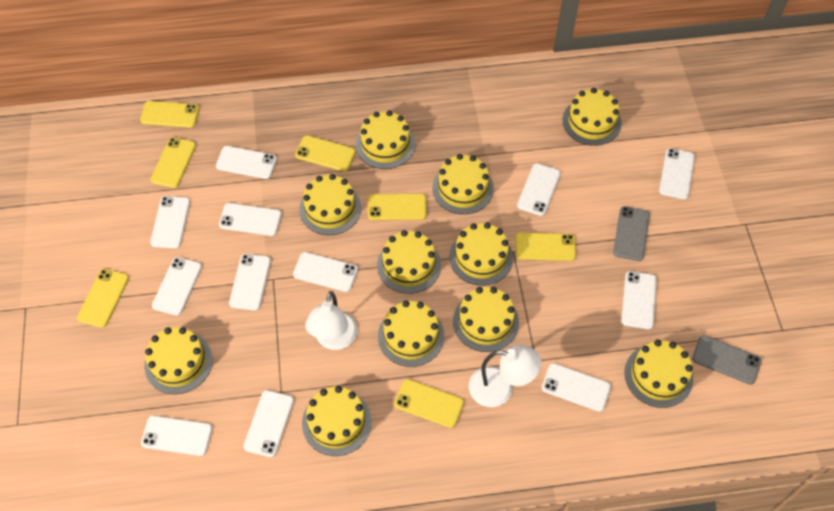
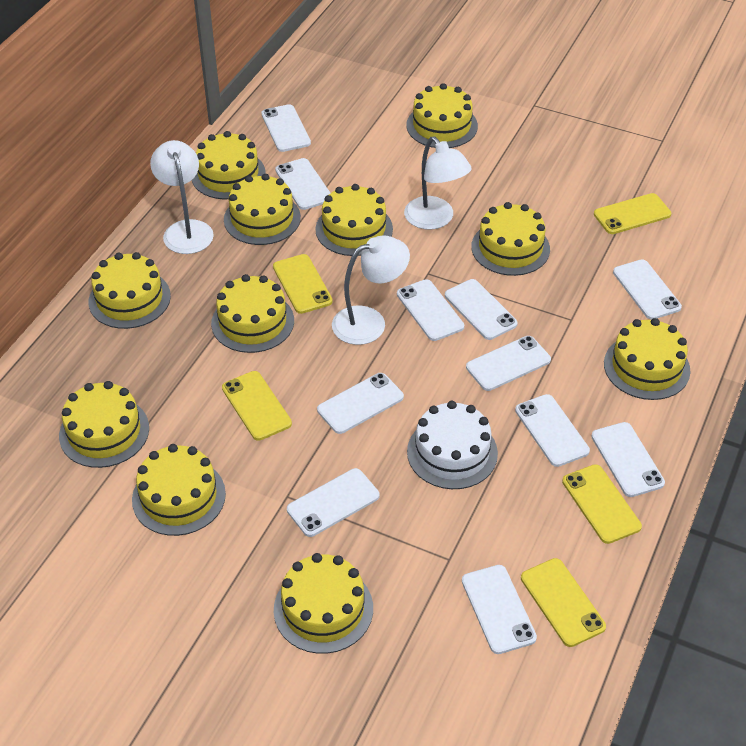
grey phone: [613,206,650,261] [692,335,761,385] = 2 -> none = 0
white cake: none = 0 -> [407,401,498,489] = 1
white lamp: [305,291,358,350] [469,345,541,407] = 2 -> [150,140,214,254] [332,236,410,345] [404,137,472,230] = 3
white phone: [141,415,212,456] [150,196,190,248] [152,257,202,316] [216,146,277,179] [219,203,282,236] [229,254,271,311] [243,390,294,457] [293,252,358,292] [517,163,561,216] [542,363,611,412] [621,271,657,330] [659,148,695,200] = 12 -> [261,104,311,152] [275,158,330,210] [287,468,379,537] [317,373,404,434] [397,279,464,341] [445,279,518,340] [462,565,537,654] [466,336,551,391] [515,394,590,467] [591,422,665,497] [613,259,682,320] = 11
yellow phone: [77,269,129,328] [140,101,199,128] [150,137,196,188] [295,135,356,172] [368,194,426,220] [394,379,464,428] [515,232,576,261] = 7 -> [222,371,292,441] [273,254,333,314] [521,558,606,647] [562,464,642,544] [594,193,671,234] = 5

